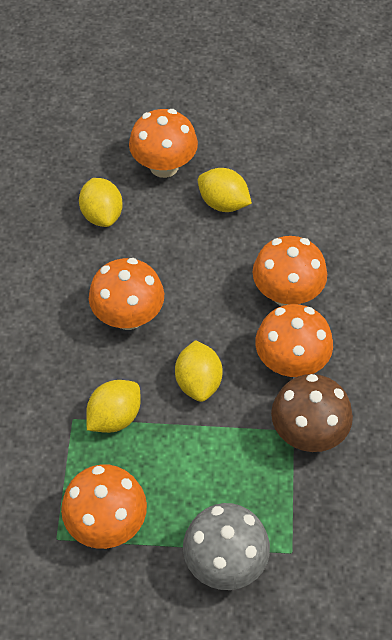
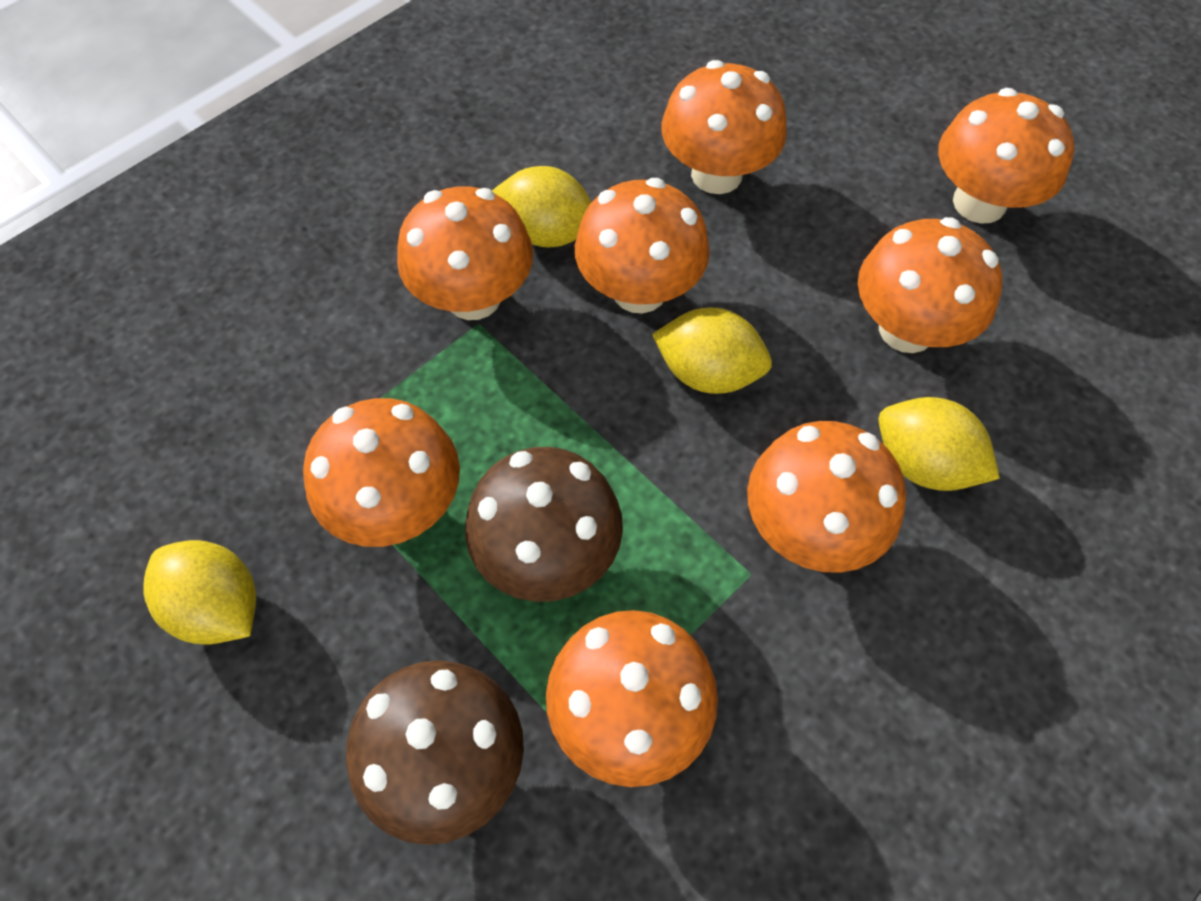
brown mushroom: [271,374,353,452] = 1 -> [346,660,524,845] [465,447,623,602] = 2
grey mushroom: [183,503,270,590] = 1 -> none = 0
orange mushroom: [61,464,147,549] [89,258,164,330] [129,109,198,178] [253,236,327,306] [255,304,333,377] = 5 -> [303,398,460,547] [397,186,533,320] [546,610,718,787] [575,178,710,314] [661,60,787,194] [747,421,906,573] [858,217,1002,353] [938,88,1074,224] = 8

